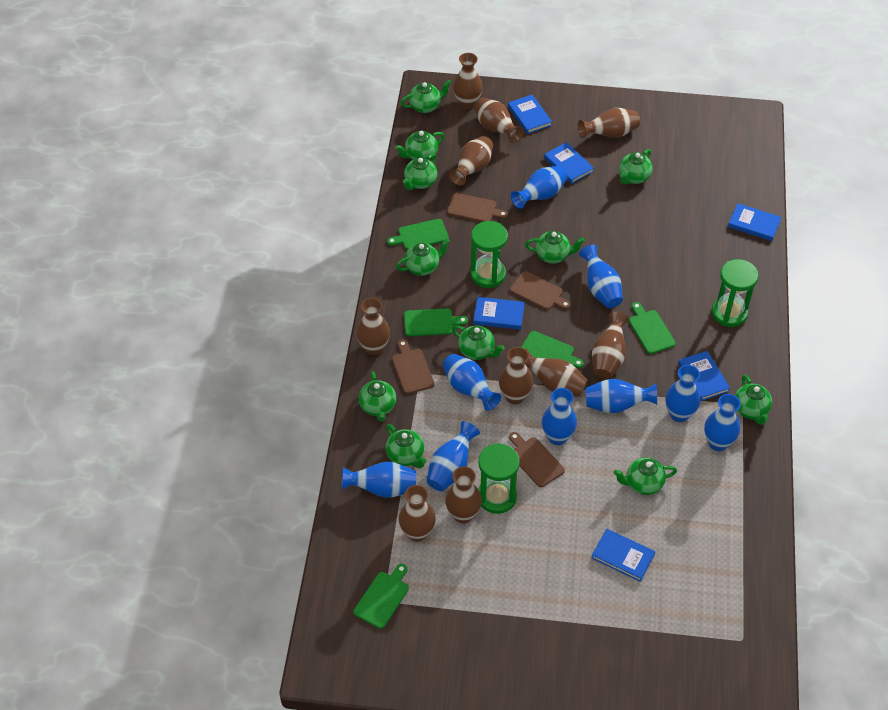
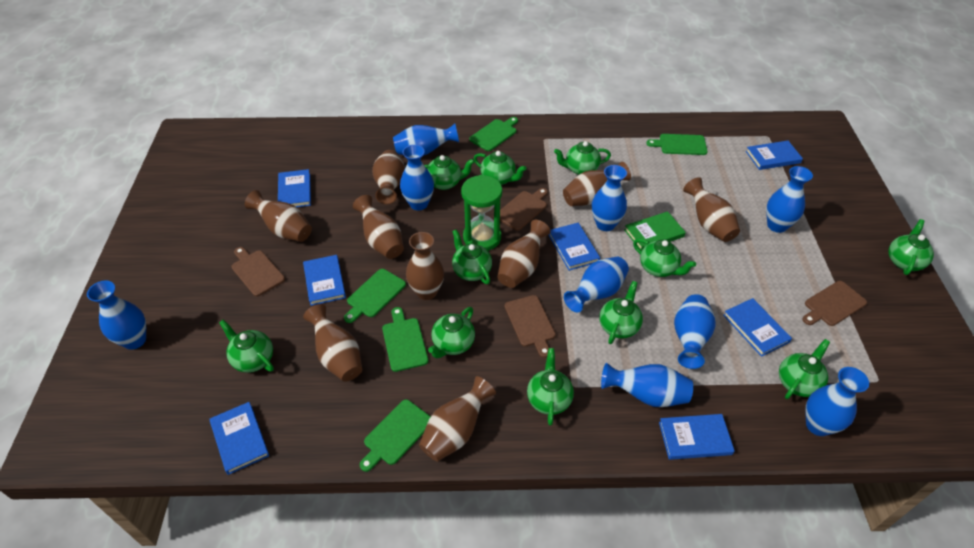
blue book: [473,297,525,330] [508,95,552,134] [544,142,594,184] [591,529,655,582] [678,351,730,401] [728,203,781,241] = 6 -> [209,402,269,475] [278,169,311,207] [303,255,346,306] [549,223,600,271] [659,414,735,460] [723,298,792,357] [746,141,803,170] = 7
brown vase: [356,298,390,355] [399,485,436,542] [445,466,482,523] [449,136,493,186] [453,53,483,109] [474,98,524,143] [499,347,533,404] [525,348,588,397] [578,108,640,138] [592,312,629,379] = 10 -> [245,190,312,242] [303,304,363,382] [353,195,404,259] [372,150,405,204] [406,232,444,300] [419,376,496,462] [497,220,551,288] [563,162,631,206] [683,177,740,242] = 9
green book: none = 0 -> [624,211,686,251] = 1
green hourglass: [470,221,508,288] [478,443,520,514] [712,259,758,327] = 3 -> [461,175,502,251] = 1

